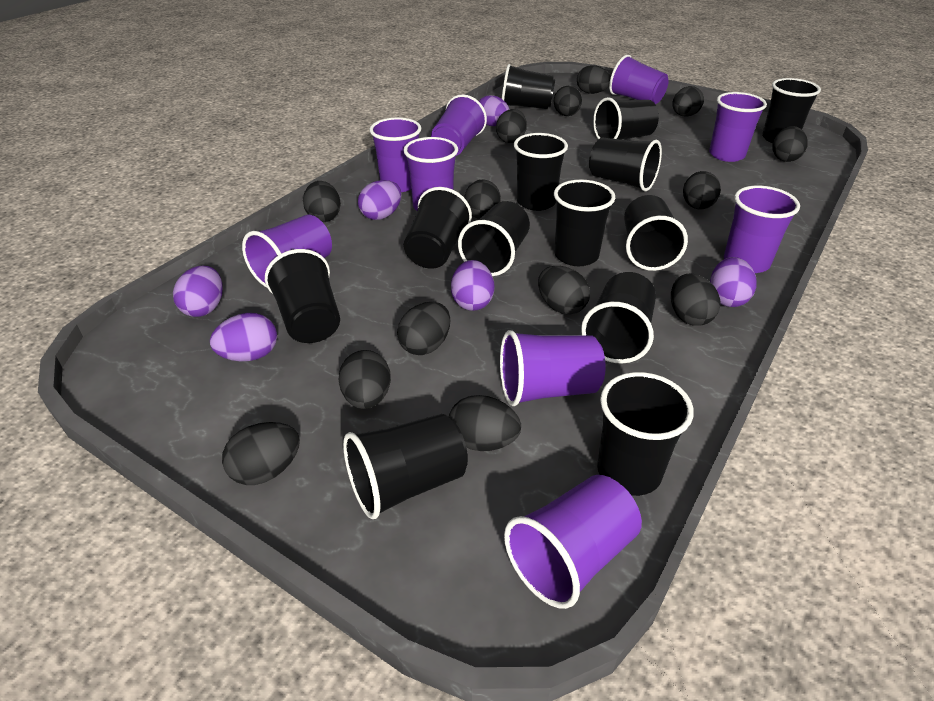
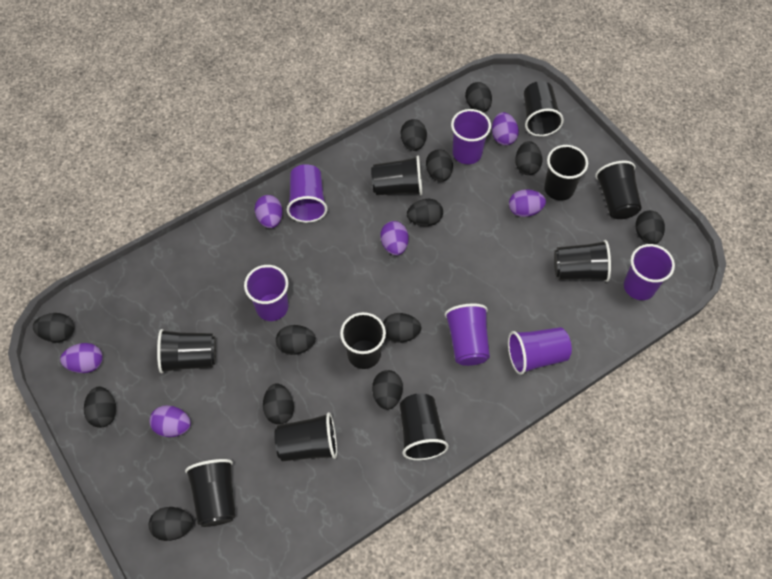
black cup: [265,249,340,343] [343,414,468,519] [404,187,472,269] [458,201,530,276] [502,64,555,109] [514,133,568,211] [554,179,615,266] [581,272,656,364] [589,138,662,191] [593,97,659,140] [597,372,694,496] [624,195,688,271] [762,78,821,143] = 13 -> [157,329,216,373] [185,459,236,527] [274,412,337,461] [340,312,386,369] [371,155,423,195] [400,393,449,460] [524,81,564,137] [544,145,588,201] [554,240,611,282] [595,161,642,219] = 10
black egg: [222,422,300,485] [303,181,341,222] [339,350,391,409] [397,302,450,355] [449,395,521,451] [464,179,501,219] [496,109,527,143] [538,266,590,315] [554,86,582,116] [577,65,611,94] [671,274,720,326] [672,86,704,116] [683,171,721,209] [773,126,808,162] = 14 -> [33,313,75,343] [84,386,116,428] [148,507,193,541] [263,383,294,425] [276,325,316,355] [372,370,403,410] [383,313,421,343] [401,119,427,151] [407,199,443,226] [426,149,453,182] [465,82,492,112] [515,141,542,175] [635,210,665,244] = 13
purple cup: [242,215,332,287] [369,117,421,192] [403,137,458,211] [431,94,487,156] [500,330,606,406] [504,475,642,609] [609,55,669,104] [709,92,767,162] [724,186,800,273] = 9 -> [244,265,288,321] [287,164,328,223] [445,304,490,366] [451,109,491,164] [508,327,572,375] [624,244,675,300] = 6

